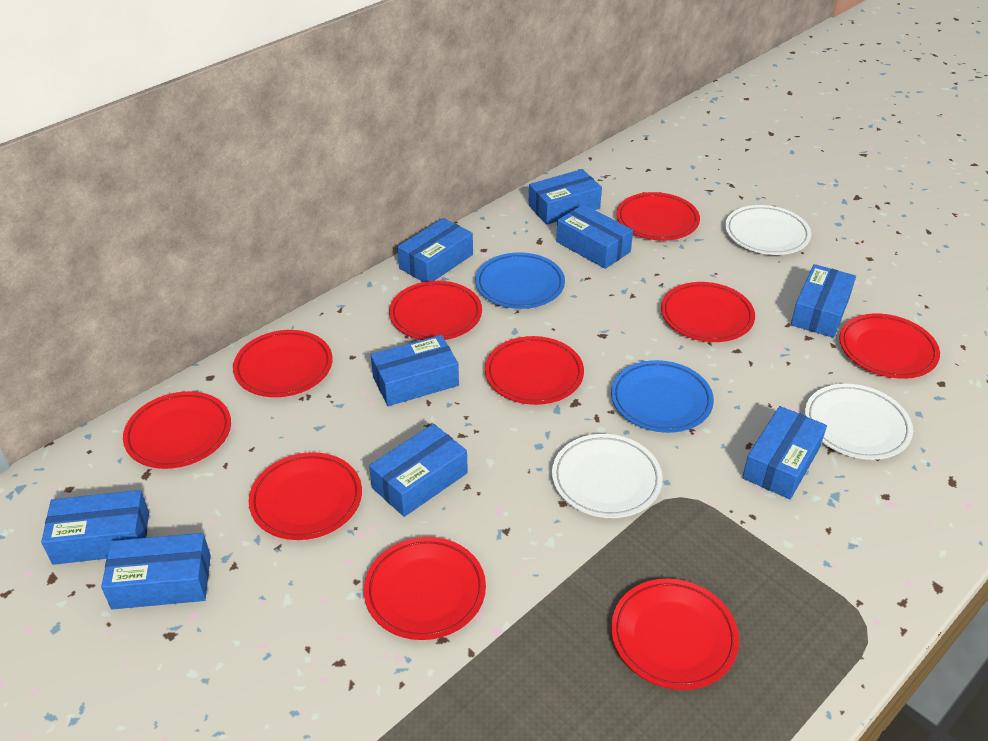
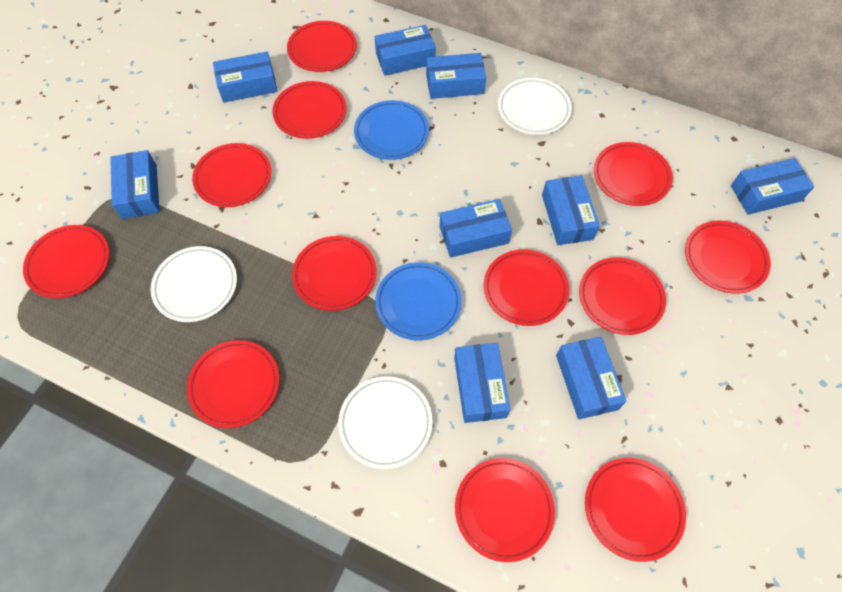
red plate: [123,391,231,469] [233,330,332,397] [249,452,362,540] [364,537,486,640] [389,281,482,340] [485,336,584,405] [611,579,739,690] [616,192,700,241] [661,282,755,342] [839,313,940,379] = 10 -> [23,225,110,298] [187,340,279,428] [192,143,271,207] [272,81,347,139] [287,21,357,72] [292,236,377,311] [455,458,555,562] [484,249,569,326] [579,257,666,335] [585,458,686,562] [594,142,673,206] [685,221,771,294] = 12

